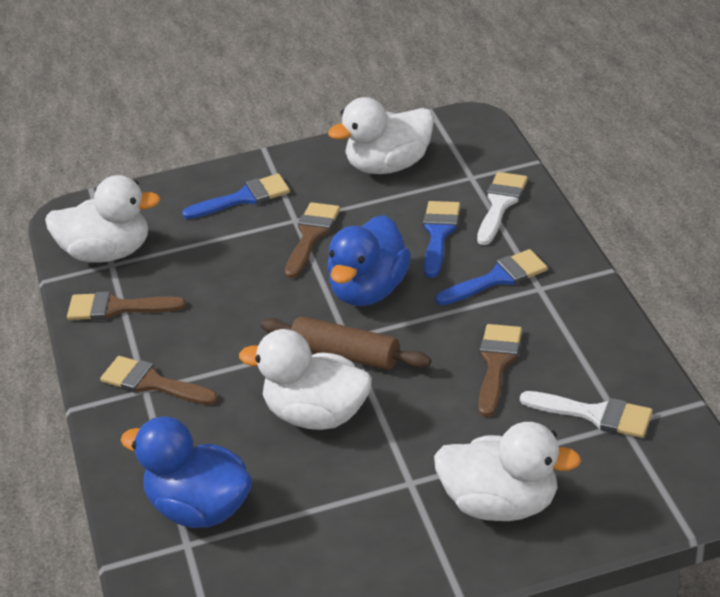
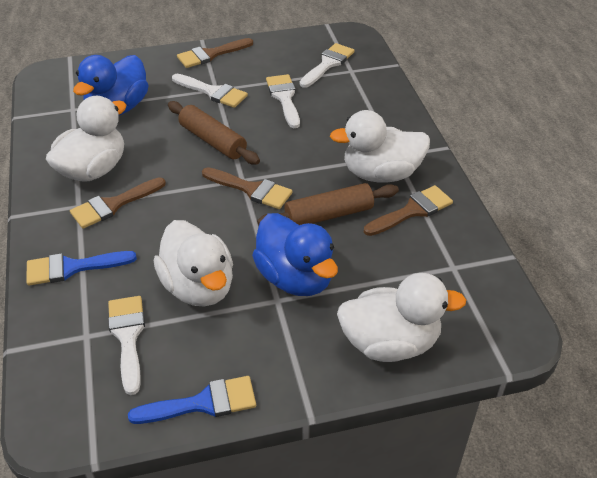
blue brush: [182,174,290,219] [423,201,460,278] [436,249,548,305] = 3 -> [26,251,137,286] [128,376,256,424] = 2
brown rolling pin: [261,316,431,370] = 1 -> [168,101,260,165] [257,183,399,225] = 2
white brush: [477,172,528,245] [520,391,653,438] = 2 -> [108,296,145,395] [172,74,248,108] [266,74,300,128] [300,43,355,88] = 4

